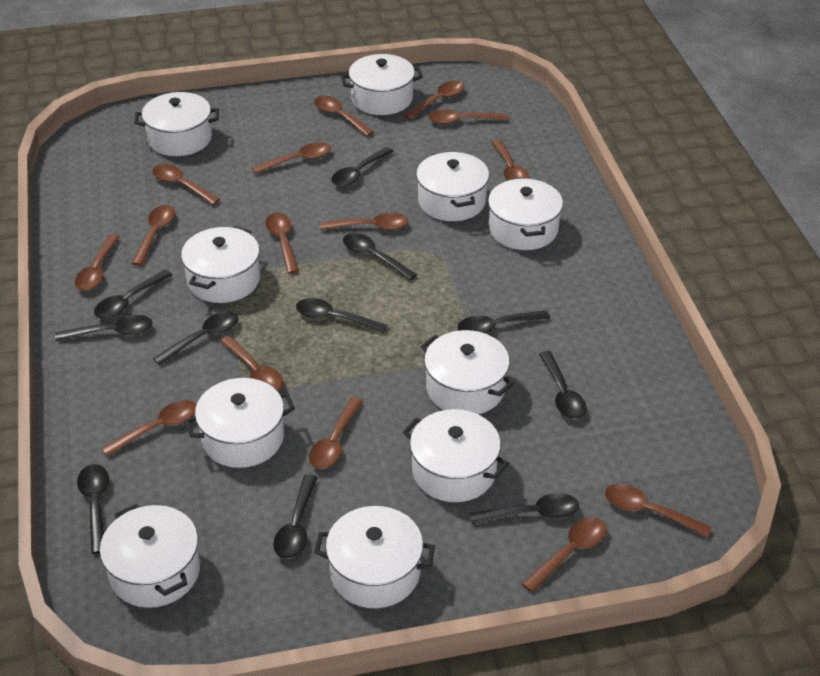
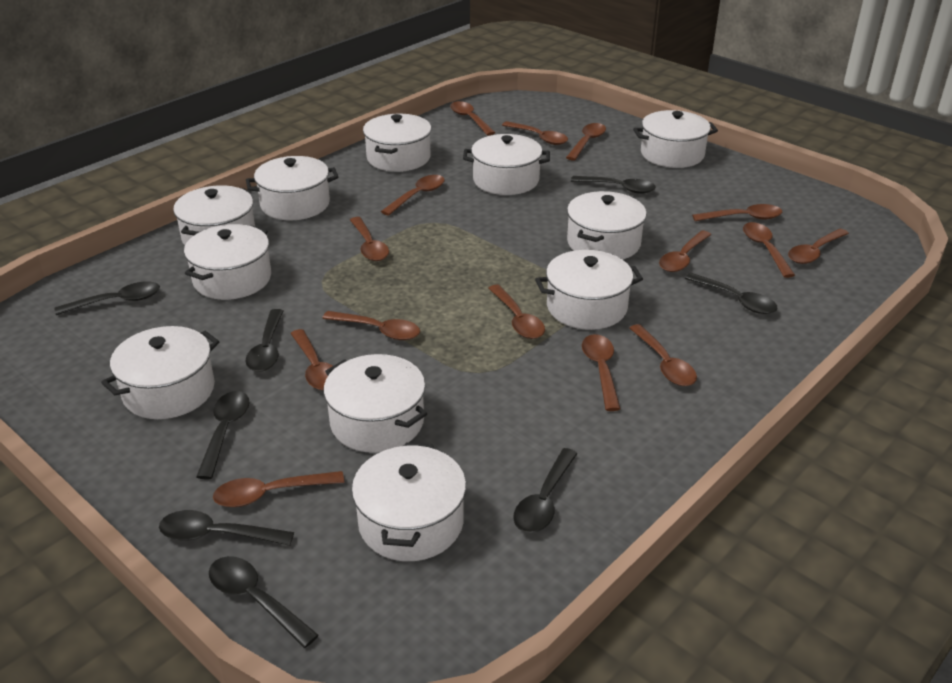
black spoon: [55,315,153,341] [77,464,109,554] [94,270,172,319] [153,311,238,365] [273,474,318,559] [296,298,387,333] [331,147,394,187] [343,233,417,281] [457,310,550,334] [469,493,579,525] [539,351,586,419] = 11 -> [55,281,160,315] [159,510,294,546] [196,391,250,480] [209,556,319,648] [245,309,283,372] [513,448,578,533] [571,176,656,194] [684,273,778,314] = 8
white pot: [100,504,200,608] [134,92,219,156] [181,226,260,303] [185,378,295,468] [314,506,435,608] [341,54,423,115] [403,409,509,502] [416,151,489,221] [421,330,514,414] [488,177,563,250] = 10 -> [101,326,219,419] [173,185,255,245] [184,224,271,300] [246,156,338,220] [324,354,427,453] [352,443,466,561] [363,114,431,172] [463,134,550,195] [535,250,643,330] [567,191,647,260] [633,110,718,168] = 11

